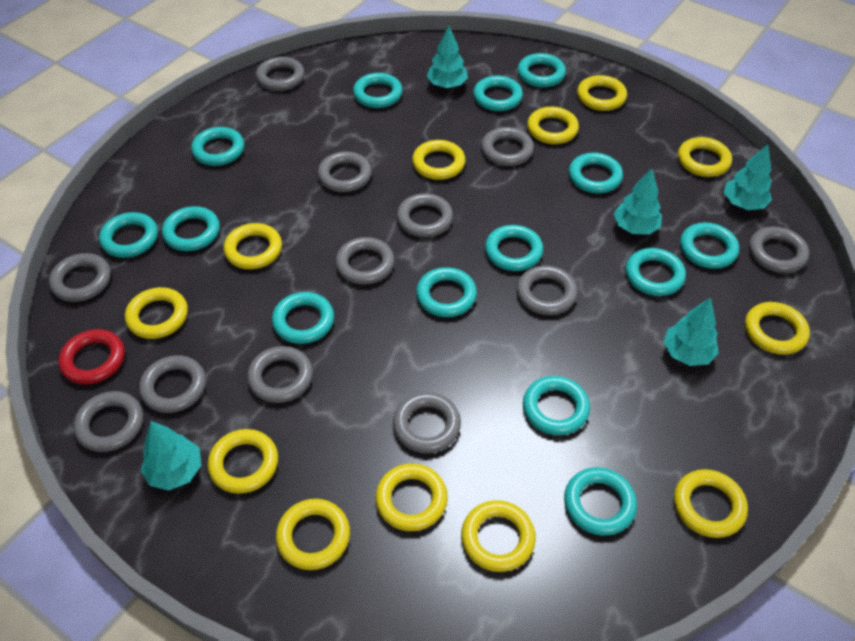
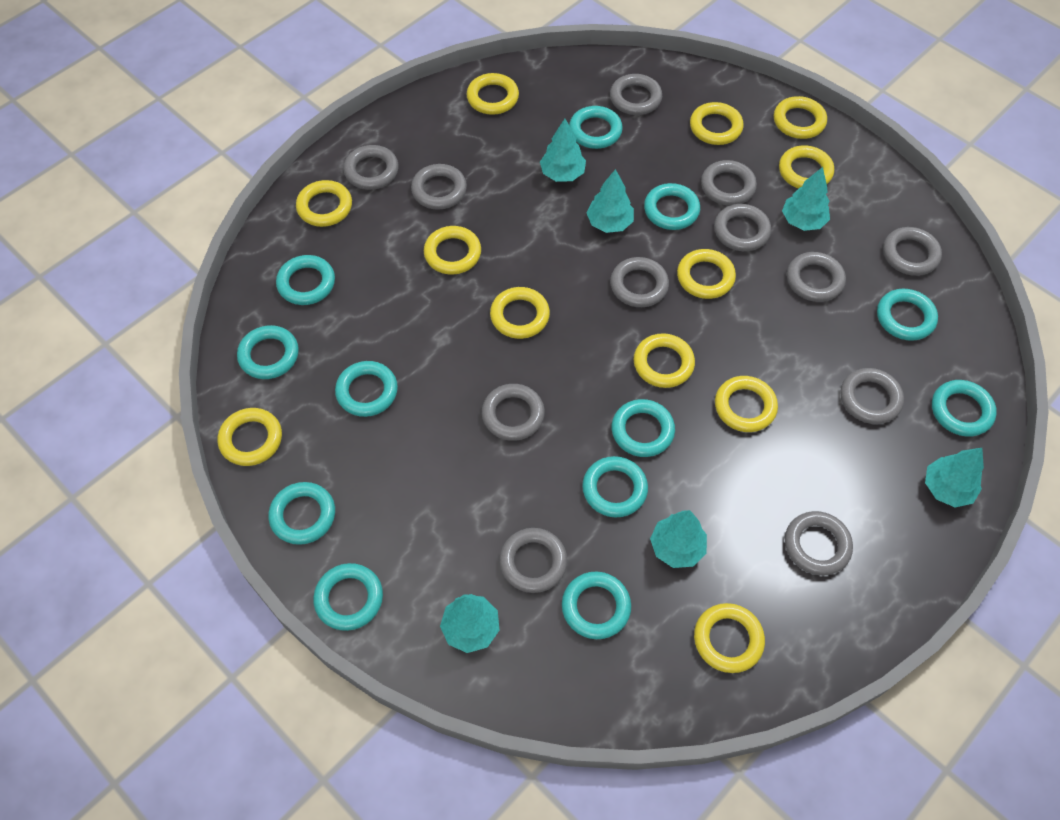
red ring: [58,329,125,384] = 1 -> none = 0
turquoise ring: [99,212,158,258] [162,206,220,251] [191,127,244,166] [272,292,334,344] [353,73,403,108] [416,267,477,317] [473,76,523,111] [485,225,543,271] [517,53,566,87] [523,376,590,435] [564,467,637,536] [569,153,623,193] [625,248,686,296] [680,222,739,269] = 14 -> [237,325,299,379] [268,482,335,545] [276,255,335,305] [313,563,383,631] [335,361,398,417] [562,571,631,639] [569,106,623,149] [582,456,648,517] [612,399,675,457] [644,183,700,230] [877,289,938,341] [932,380,997,437] = 12
turquoise tree: [141,421,201,491] [427,25,468,88] [614,168,662,235] [663,297,719,366] [724,144,772,210] = 5 -> [440,594,500,653] [540,119,586,182] [587,169,634,233] [650,510,707,568] [782,167,830,231] [925,448,984,508] = 6

